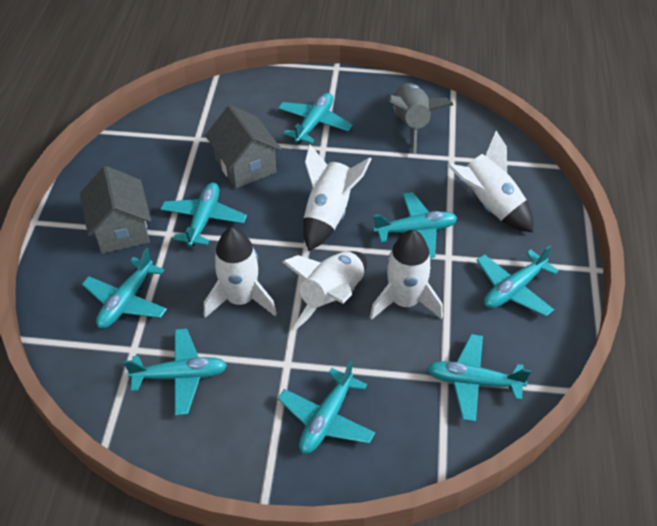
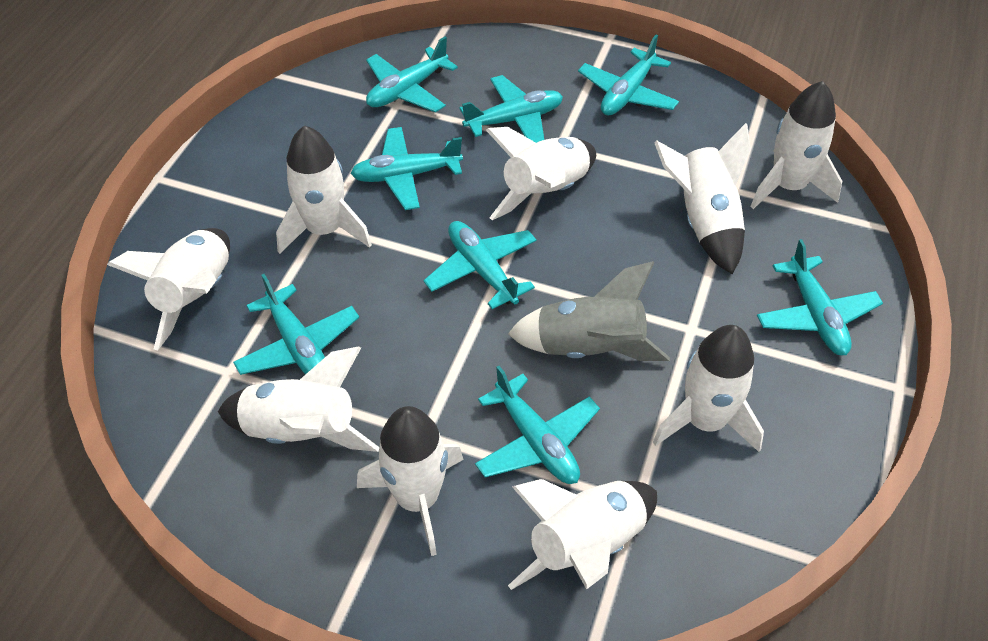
grey house: [80,166,151,254] [205,105,282,188] = 2 -> none = 0
white rocket: [204,227,277,318] [282,251,367,330] [303,144,372,251] [370,230,443,320] [448,131,533,232] = 5 -> [107,228,230,351] [218,346,379,452] [276,125,372,254] [357,406,464,556] [486,127,596,220] [508,479,657,590] [653,325,764,452] [654,123,751,274] [750,81,842,209] = 9

